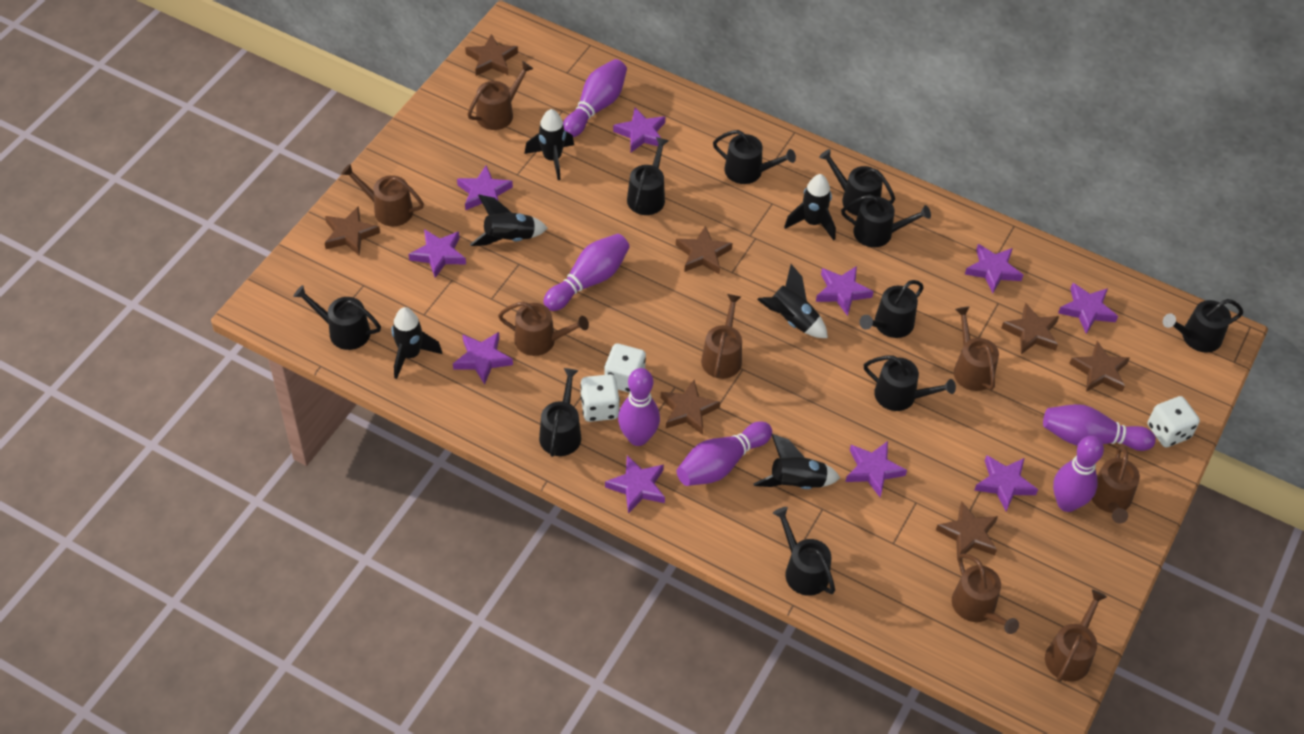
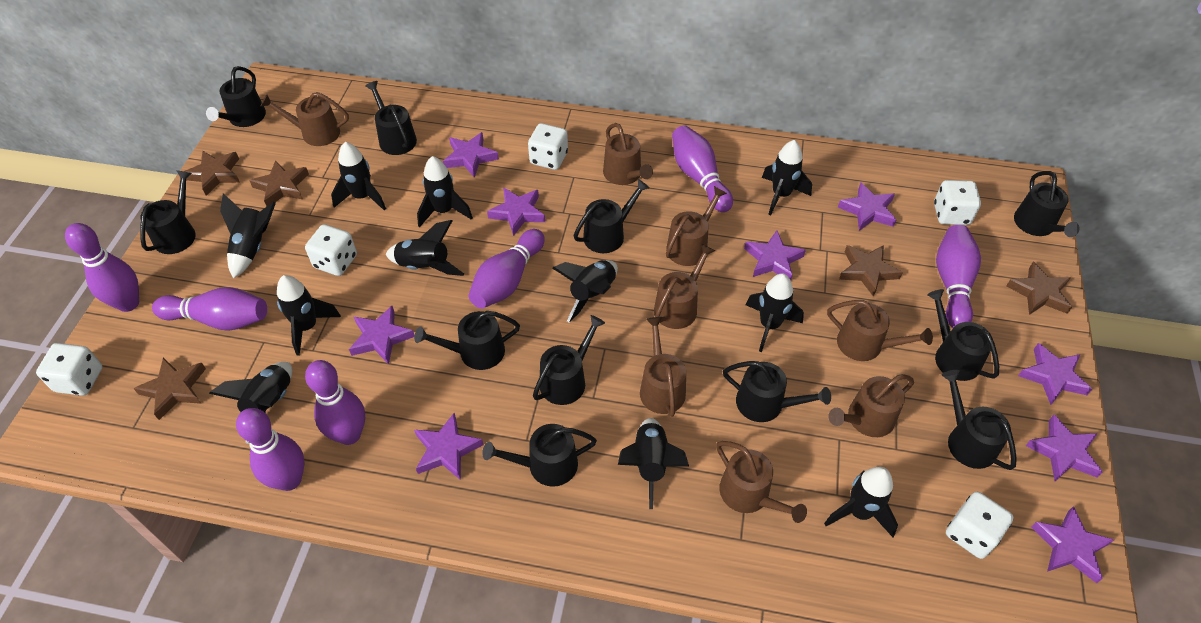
black rocket: [391,307,442,379] [470,195,548,246] [525,109,574,180] [753,434,840,489] [757,264,828,338] [784,174,836,241] = 6 -> [209,362,292,444] [220,193,276,278] [277,275,341,356] [331,142,386,211] [386,220,464,276] [417,156,473,227] [552,260,618,322] [618,418,689,509] [746,273,804,352] [762,140,812,215] [824,467,898,537] = 11
black watering can: [293,285,381,350] [539,368,581,457] [627,137,669,215] [713,130,796,184] [773,507,835,596] [819,149,895,216] [841,195,931,247] [859,280,924,338] [864,355,956,411] [1163,299,1243,353] = 10 -> [140,170,196,254] [206,66,266,127] [365,81,417,155] [414,311,520,370] [482,424,597,487] [533,315,605,405] [573,179,650,253] [723,361,831,422] [927,289,999,381] [942,370,1017,470] [1014,171,1080,237] = 11
brown star: [325,206,380,256] [465,34,518,76] [661,380,720,435] [676,226,732,275] [936,501,998,561] [1001,303,1059,354] [1069,341,1130,392] = 7 -> [133,358,206,420] [184,151,240,196] [249,160,309,206] [839,245,903,297] [1006,261,1072,315] = 5
purple bowling pin: [543,234,630,311] [563,59,627,137] [618,368,660,446] [677,421,772,486] [1043,404,1156,451] [1053,436,1104,512] = 6 -> [65,223,139,312] [152,287,267,331] [236,408,305,491] [305,360,365,445] [468,229,545,308] [672,125,733,212] [936,225,981,328] = 7
purple star: [409,229,466,278] [453,332,513,385] [457,165,513,210] [605,455,665,514] [613,108,665,152] [816,266,874,316] [845,441,907,497] [965,244,1023,293] [974,455,1038,511] [1058,283,1118,334] = 10 -> [349,306,415,364] [414,413,483,480] [443,132,499,178] [487,187,545,236] [744,230,806,280] [838,183,896,231] [1018,343,1092,405] [1026,415,1103,481] [1031,506,1114,583] = 9
white dice: [580,374,620,422] [604,343,646,393] [1148,396,1200,447] = 3 -> [36,343,103,396] [305,224,357,276] [528,123,568,170] [934,180,981,225] [946,492,1014,559] = 5

